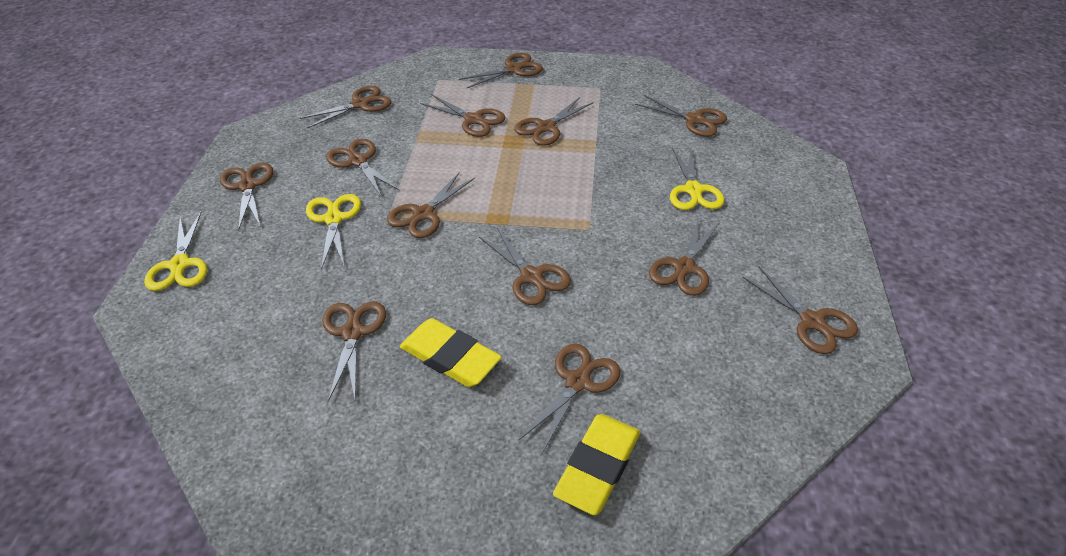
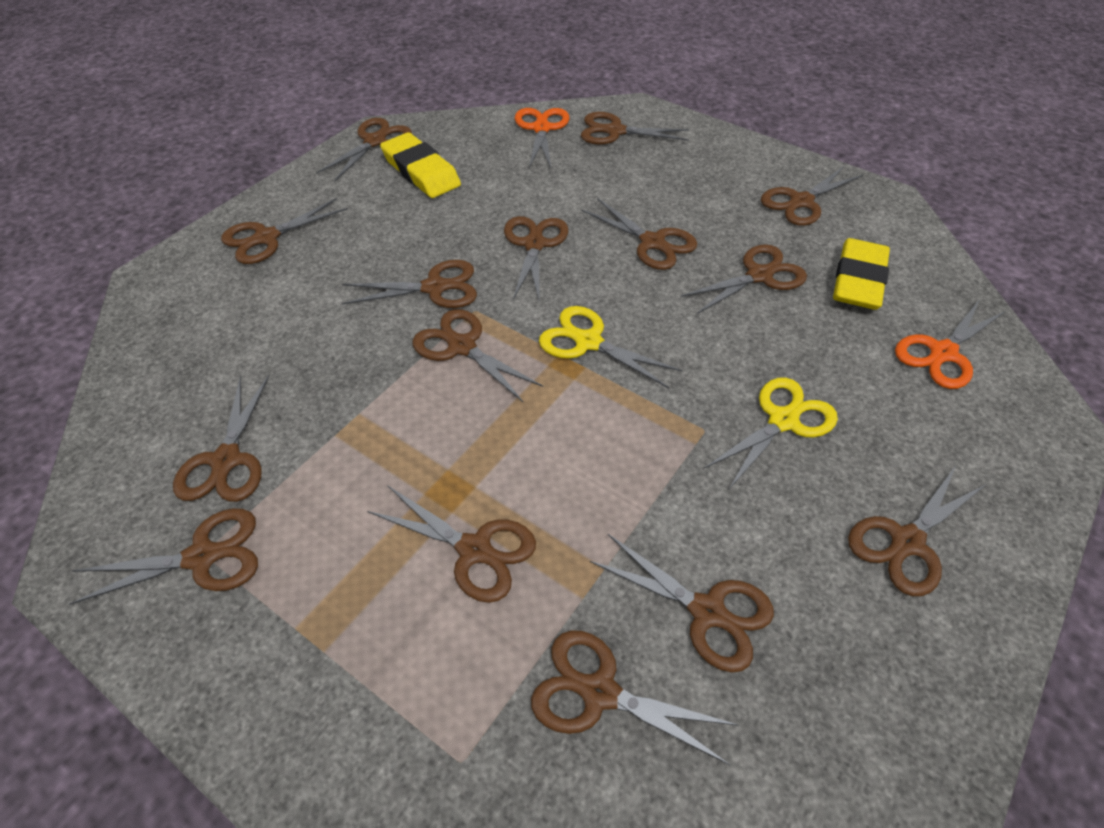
brown scissors: [220,163,274,231] [300,86,392,128] [322,301,386,402] [326,139,400,197] [387,172,475,238] [420,94,506,137] [459,53,543,89] [479,228,571,305] [514,97,594,146] [518,344,621,454] [635,95,727,137] [649,218,720,296] [742,266,858,354] = 13 -> [69,508,258,605] [173,375,269,502] [221,198,348,264] [316,118,412,182] [342,260,477,308] [367,485,536,603] [413,309,544,402] [504,216,568,303] [531,631,739,765] [581,112,689,145] [581,198,697,270] [590,534,774,672] [680,244,807,314] [761,166,863,226] [848,466,987,596] = 15
orange scissors: none = 0 -> [514,108,569,168] [895,299,1006,389] = 2
yellow scissors: [144,212,207,291] [306,194,361,269] [670,148,725,210] = 3 -> [539,306,682,389] [704,377,838,489] = 2

